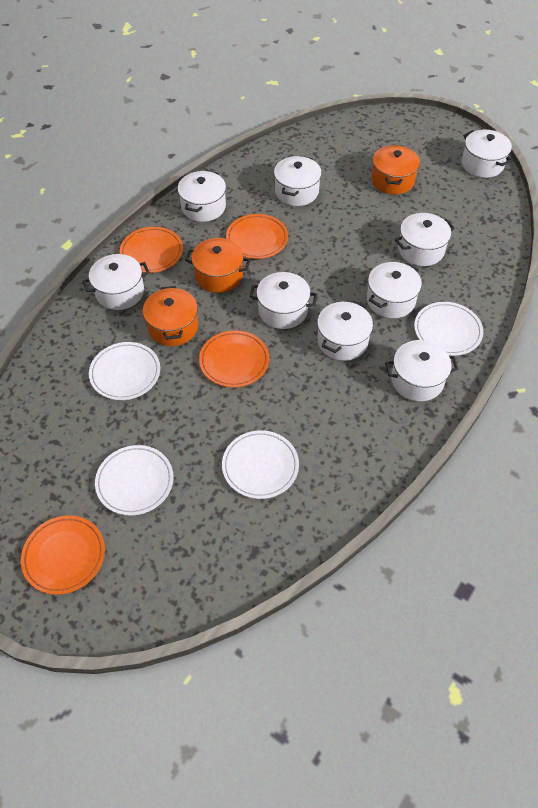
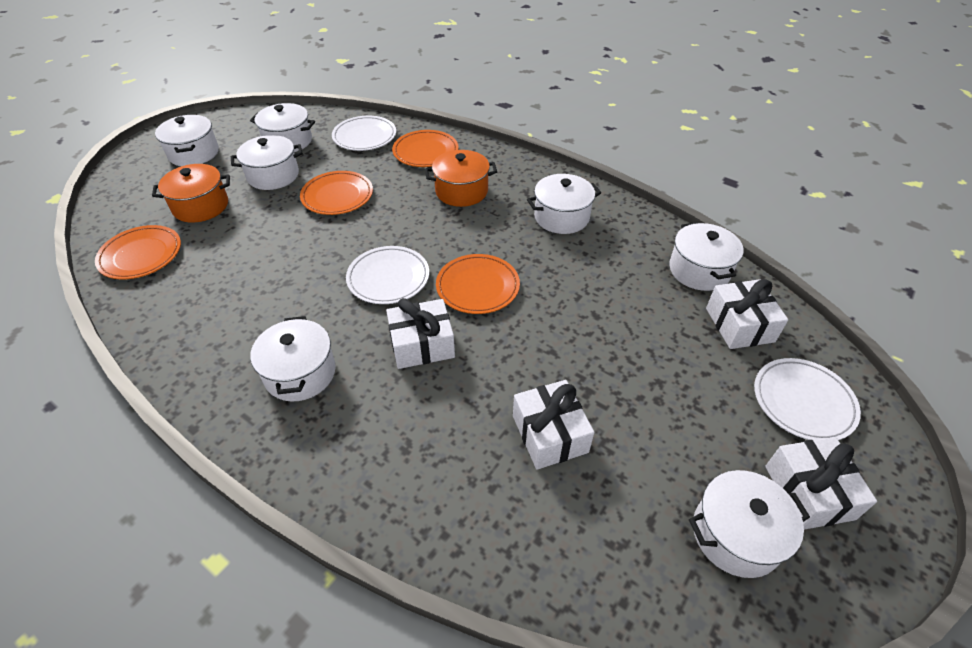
orange pot: [143,286,198,346] [185,238,251,293] [371,145,420,194] = 3 -> [152,164,230,223] [425,150,497,207] = 2
white gift: none = 0 -> [386,298,455,369] [513,380,594,470] [706,279,788,349] [765,437,877,530] = 4
white plate: [89,342,160,400] [95,445,174,516] [222,430,299,499] [414,302,483,356] = 4 -> [332,116,396,151] [346,246,429,304] [754,358,861,440] = 3
white pot: [83,254,150,310] [178,170,226,222] [249,272,317,329] [274,156,322,206] [317,301,373,361] [367,262,422,318] [385,340,458,401] [395,213,455,266] [462,130,512,178] = 9 -> [155,115,219,166] [231,135,303,190] [250,103,315,152] [250,316,336,402] [527,174,601,234] [669,222,744,291] [689,470,810,578] = 7

